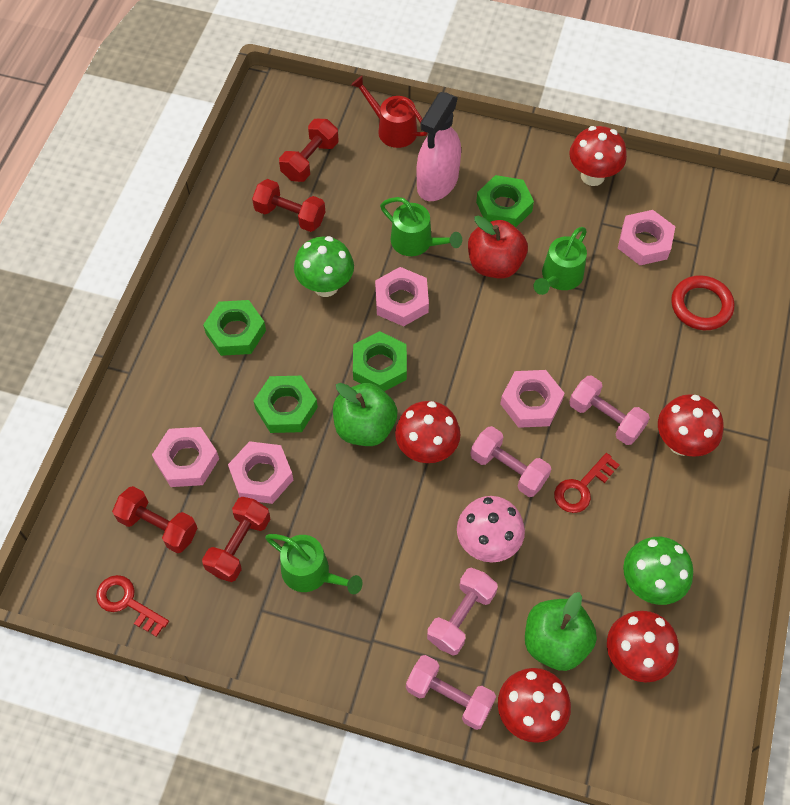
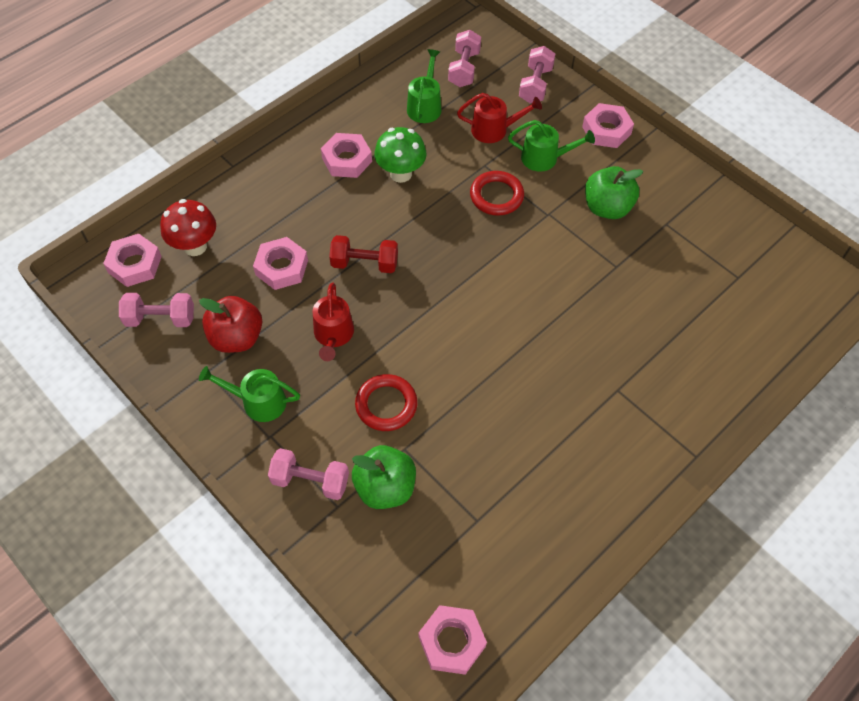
green mushroom: [294,236,354,297] [623,537,693,605] = 2 -> [374,127,426,183] = 1
green nut: [203,300,266,356] [253,376,318,433] [353,331,407,391] [476,175,534,227] = 4 -> none = 0
pink mushroom: [457,496,525,562] = 1 -> none = 0
pink spray bottle: [416,92,461,201] = 1 -> none = 0
red dumbbell: [112,486,197,553] [202,497,270,582] [252,179,325,232] [279,119,338,182] = 4 -> [329,235,398,273] = 1
red key: [96,575,169,637] [554,453,619,513] = 2 -> none = 0
red mushroom: [395,401,461,463] [498,668,571,743] [569,126,627,186] [607,611,679,682] [658,394,724,457] = 5 -> [160,199,216,256] = 1
red ring: [671,275,734,330] = 1 -> [355,374,417,431] [470,171,524,216] = 2
red watering can: [351,76,427,148] = 1 -> [313,283,354,361] [457,93,542,143] = 2

